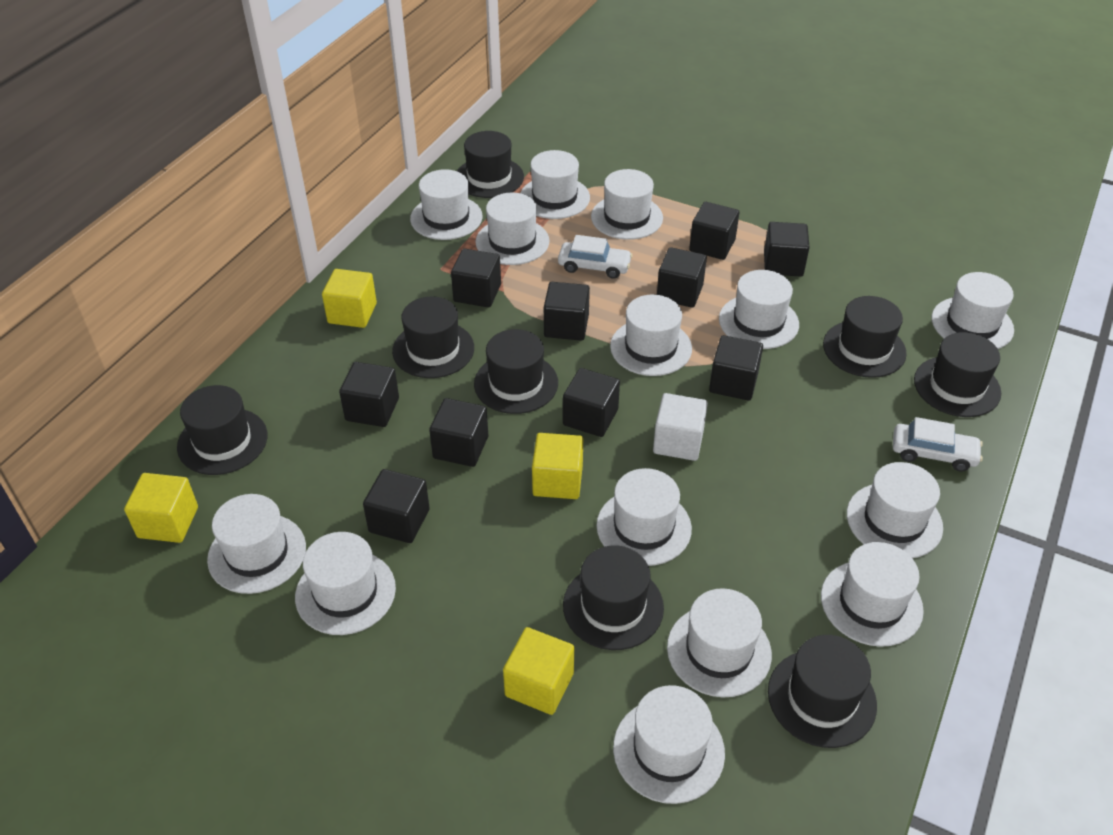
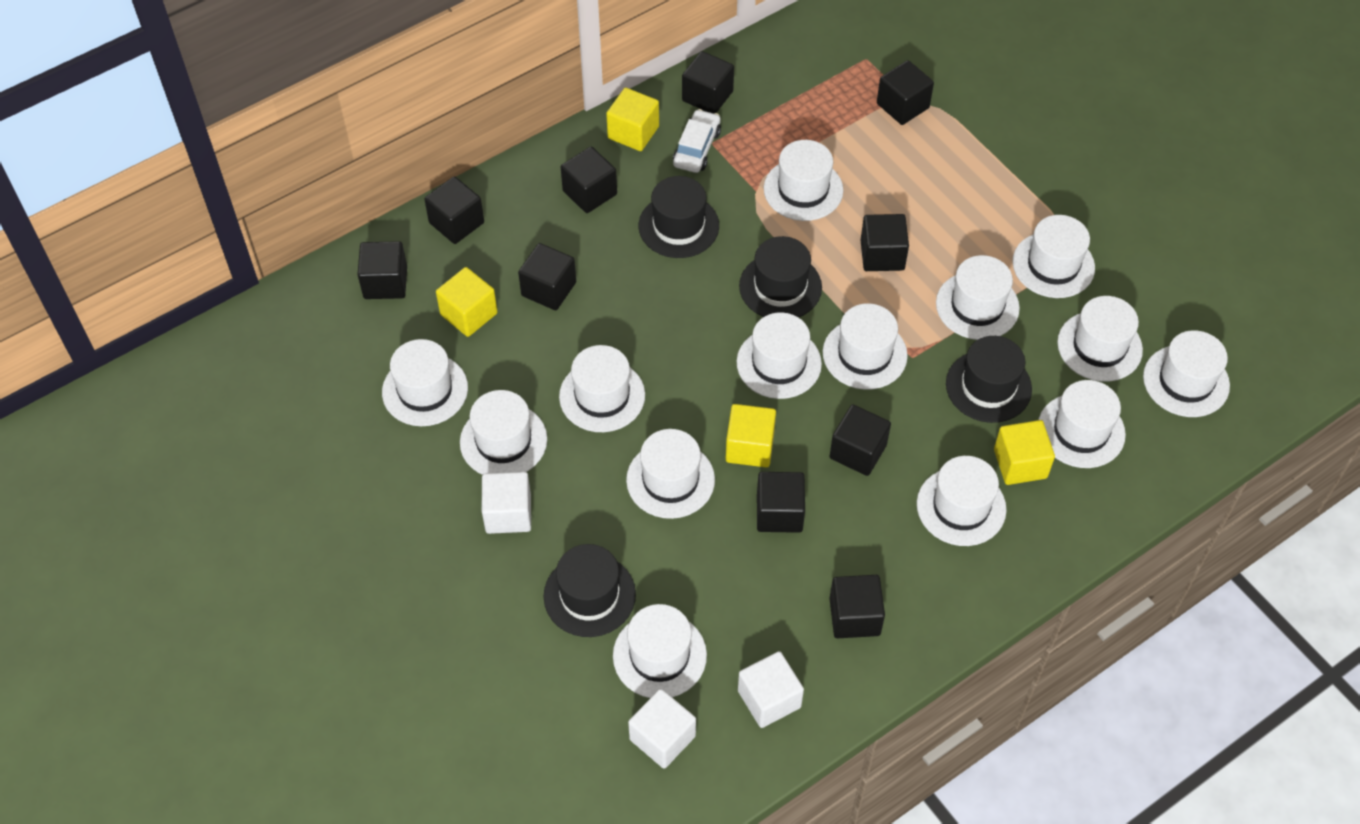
black hat: [177,385,267,475] [392,297,474,378] [457,131,524,198] [474,329,558,414] [563,545,664,650] [768,635,877,748] [823,296,907,378] [914,332,1001,417] = 8 -> [544,544,636,637] [639,176,719,258] [739,236,822,318] [946,336,1032,423] = 4
white car: [558,235,633,279] [893,417,983,471] = 2 -> [673,109,721,173] = 1
white cube: [653,393,708,461] = 1 -> [482,472,531,534] [628,689,696,769] [738,651,804,728] = 3

